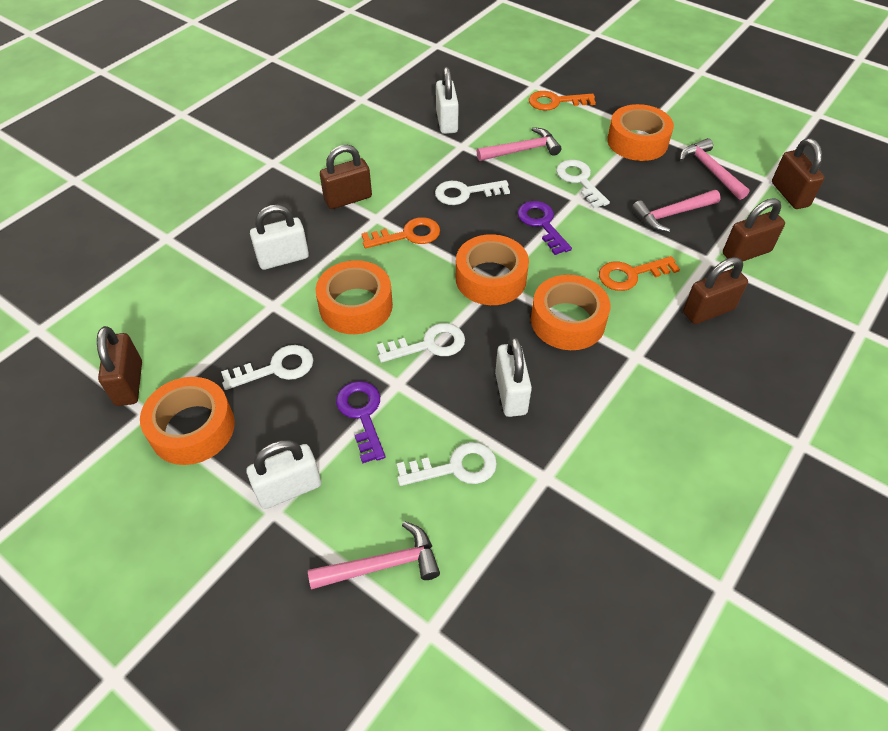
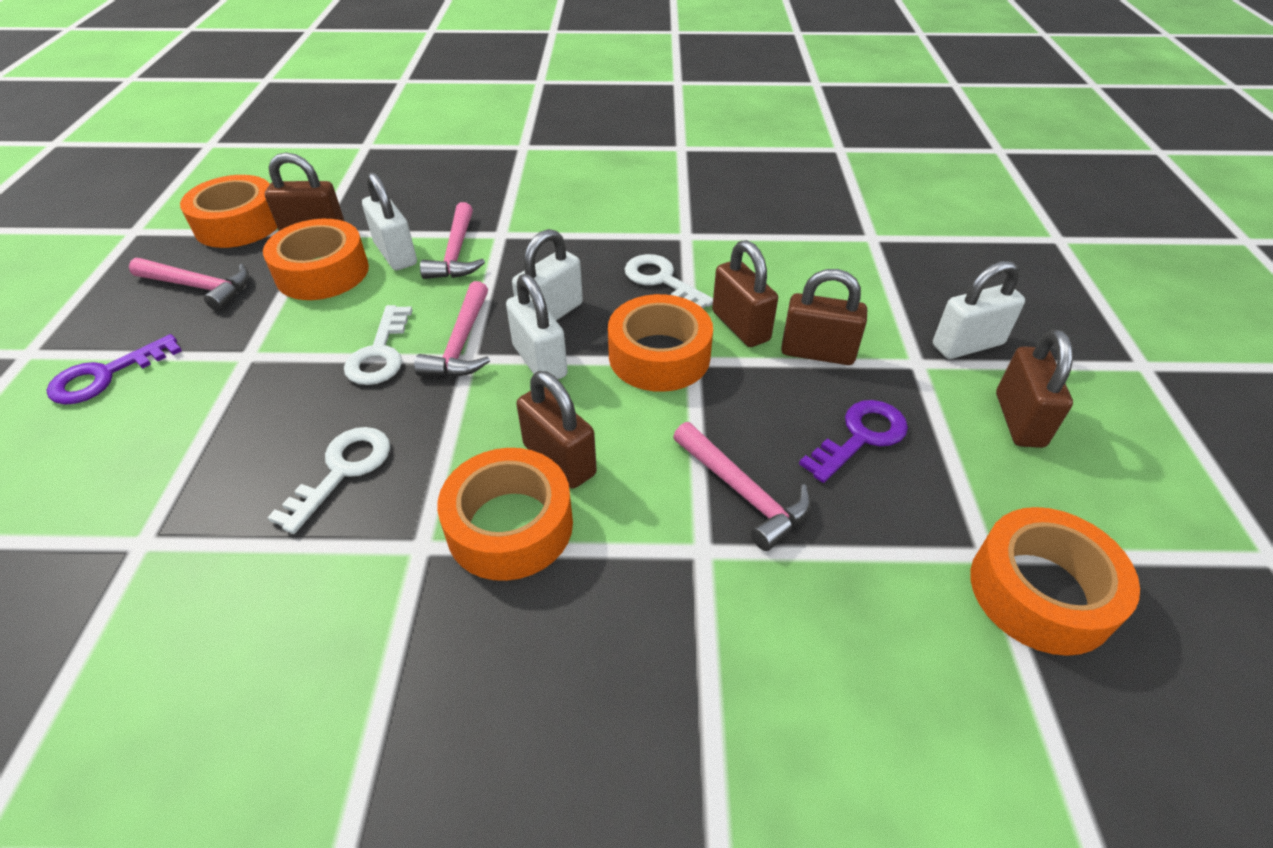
orange key: [361,217,440,248] [529,91,596,110] [599,256,680,291] = 3 -> none = 0
white key: [221,345,314,390] [376,323,465,363] [396,442,497,486] [435,180,510,205] [556,160,610,208] = 5 -> [267,427,390,534] [344,305,412,385] [625,254,713,308] = 3

